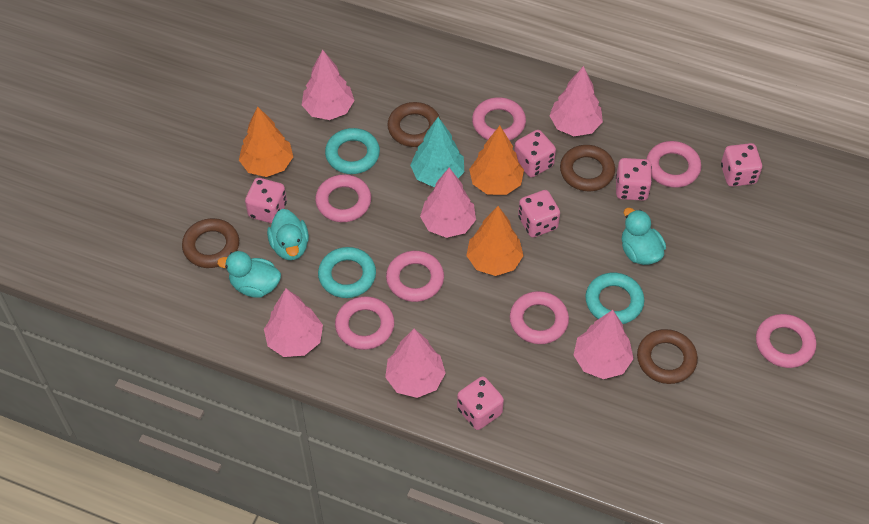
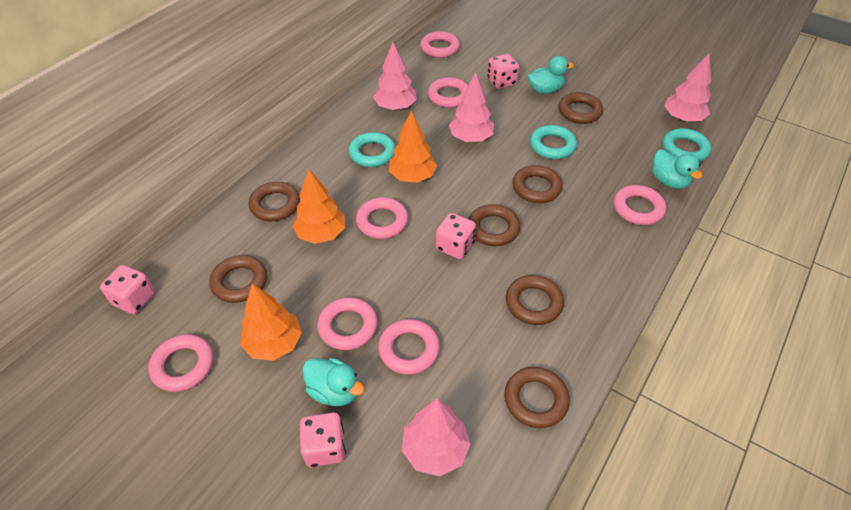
brown ring: [182,218,239,268] [387,102,441,147] [560,145,615,191] [637,329,698,384] = 4 -> [209,255,267,303] [249,182,300,221] [469,204,520,246] [504,367,570,428] [506,275,564,325] [512,165,562,203] [559,92,603,124] = 7
pink dice: [245,178,287,223] [457,376,504,430] [514,130,556,177] [518,190,560,237] [616,158,652,201] [721,143,762,187] = 6 -> [100,265,155,314] [300,412,346,467] [436,213,476,259] [487,54,519,89] = 4
pink tree: [264,288,323,357] [302,50,355,120] [385,329,445,398] [420,168,476,238] [550,66,603,136] [574,310,634,379] = 6 -> [373,42,417,110] [402,399,471,477] [449,73,494,142] [664,54,711,122] = 4
turquoise tree: [410,117,464,187] = 1 -> none = 0

